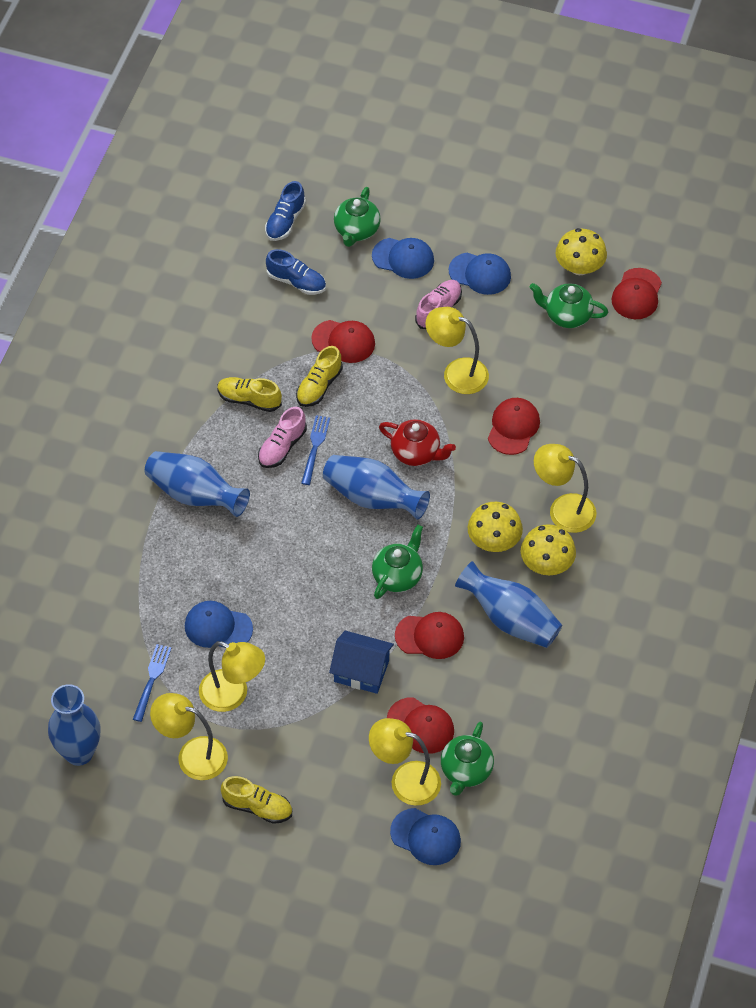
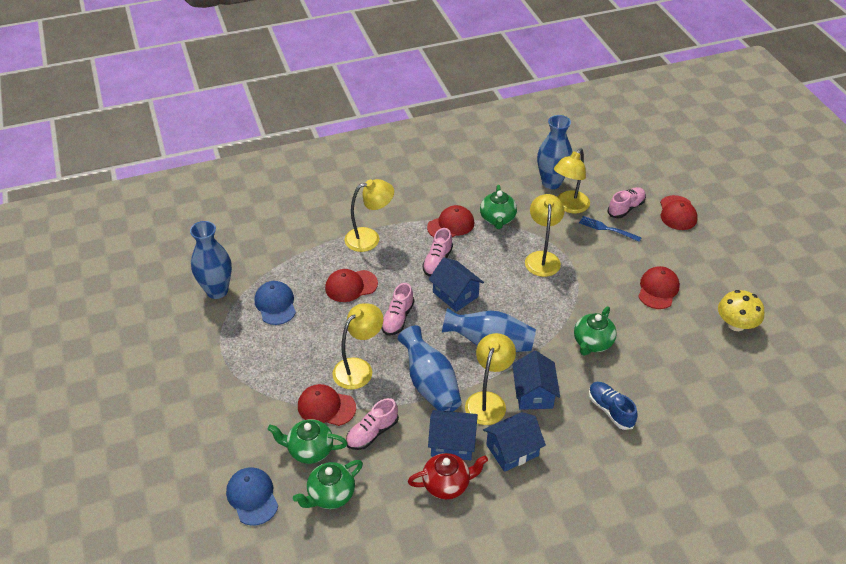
blue cap: [185,601,253,648] [372,238,434,279] [390,808,461,865] [449,253,511,295] = 4 -> [226,467,278,526] [255,281,296,325] = 2
blue fork: [133,644,171,722] [301,415,330,485] = 2 -> [579,216,642,242] = 1
blue house: [329,631,394,694] = 1 -> [428,410,478,460] [429,257,484,312] [483,412,546,472] [512,351,560,410] = 4
blue shoe: [265,181,306,241] [266,249,326,295] = 2 -> [589,382,638,430] = 1
pink shoe: [258,407,307,468] [415,280,462,329] = 2 -> [346,398,399,450] [381,283,414,335] [422,228,453,276] [608,187,646,218] = 4
yellow mushroom: [468,502,523,552] [521,524,576,575] [556,228,607,275] = 3 -> [718,290,764,331] = 1
yellow shoe: [217,377,282,412] [221,776,292,824] [296,346,343,407] = 3 -> none = 0

